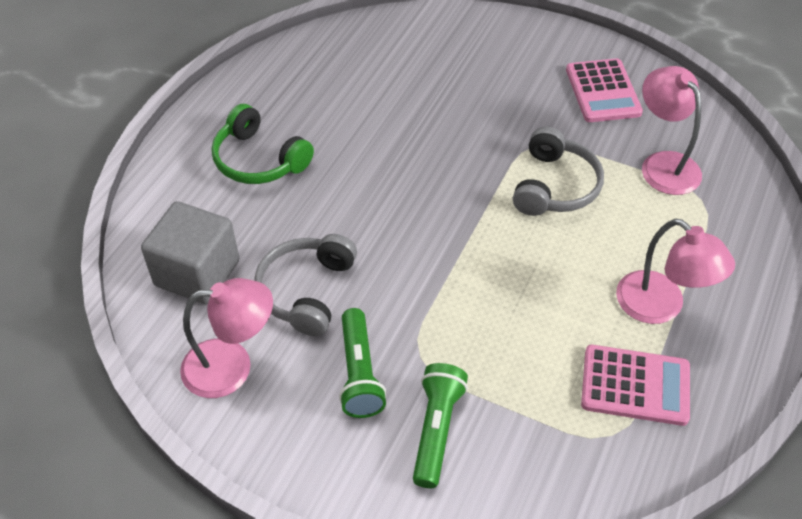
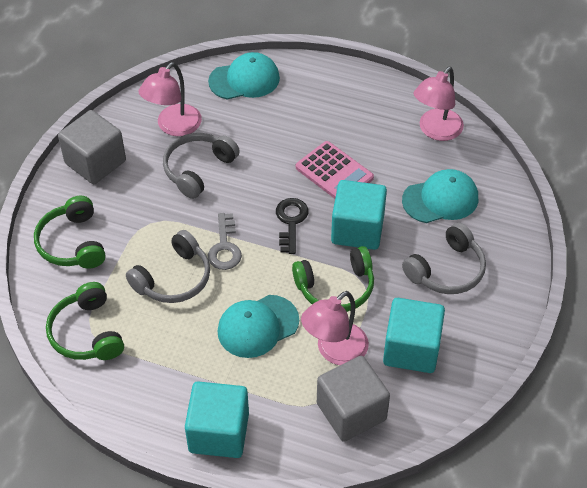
black key: none = 0 -> [276,198,308,254] = 1
green flashlight: [339,308,387,418] [413,363,468,488] = 2 -> none = 0
green headphones: [212,104,314,184] = 1 -> [34,196,106,269] [46,282,124,360] [292,246,374,312] = 3
grey cube: [141,201,239,305] = 1 -> [58,110,126,184] [317,356,390,442] = 2
grey headphones: [255,234,357,336] [513,127,604,216] = 2 -> [126,230,210,303] [163,133,240,199] [402,223,486,294] = 3
grey key: none = 0 -> [208,213,242,270] = 1
pink calculator: [566,59,643,122] [581,345,690,426] = 2 -> [296,141,374,199] = 1
turquoise cap: none = 0 -> [208,52,280,99] [218,295,299,358] [402,169,478,223] = 3
turquoise cube: none = 0 -> [185,382,249,458] [331,180,387,250] [383,298,445,373] = 3

